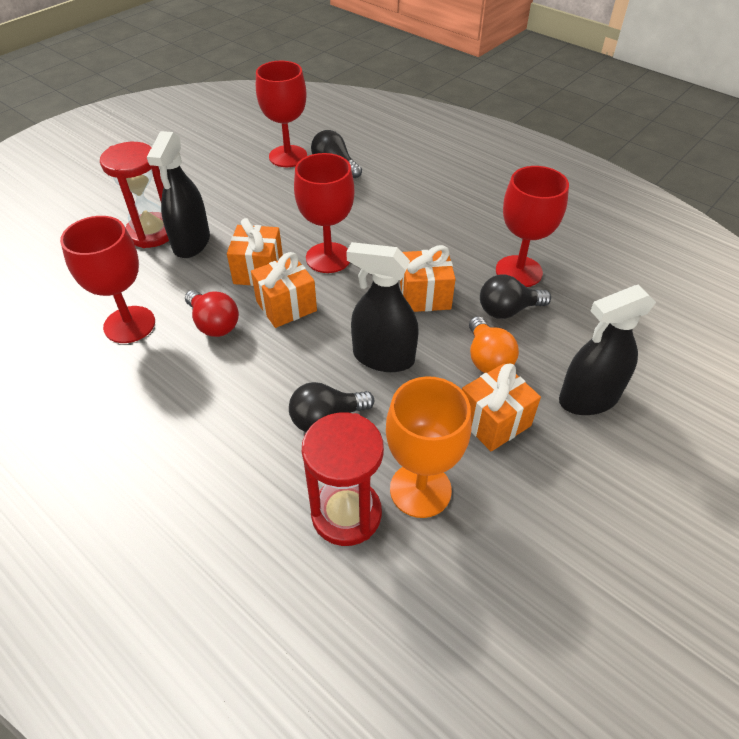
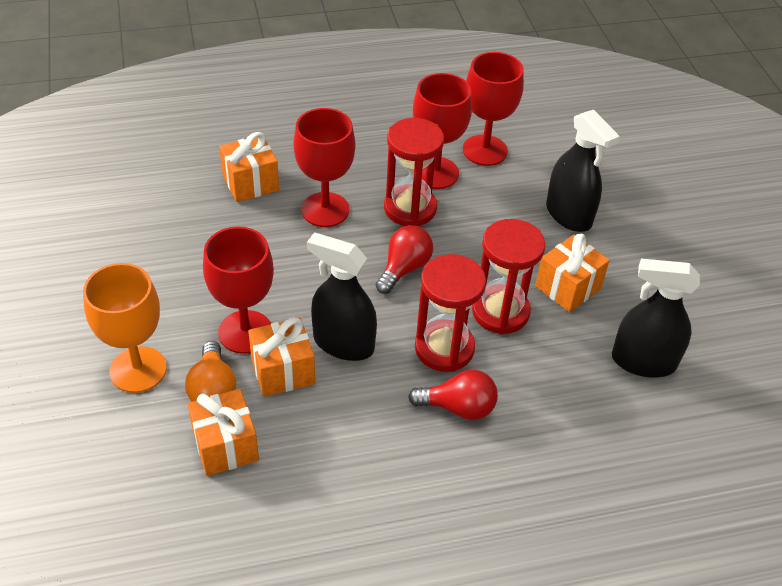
black light bulb: [289,382,374,432] [311,130,362,178] [480,275,551,319] = 3 -> none = 0
red hourglass: [100,142,169,248] [302,412,384,546] = 2 -> [384,118,444,226] [415,254,486,372] [472,219,546,334] = 3
red light bulb: [185,290,239,337] = 1 -> [376,225,433,294] [408,370,498,420] = 2

